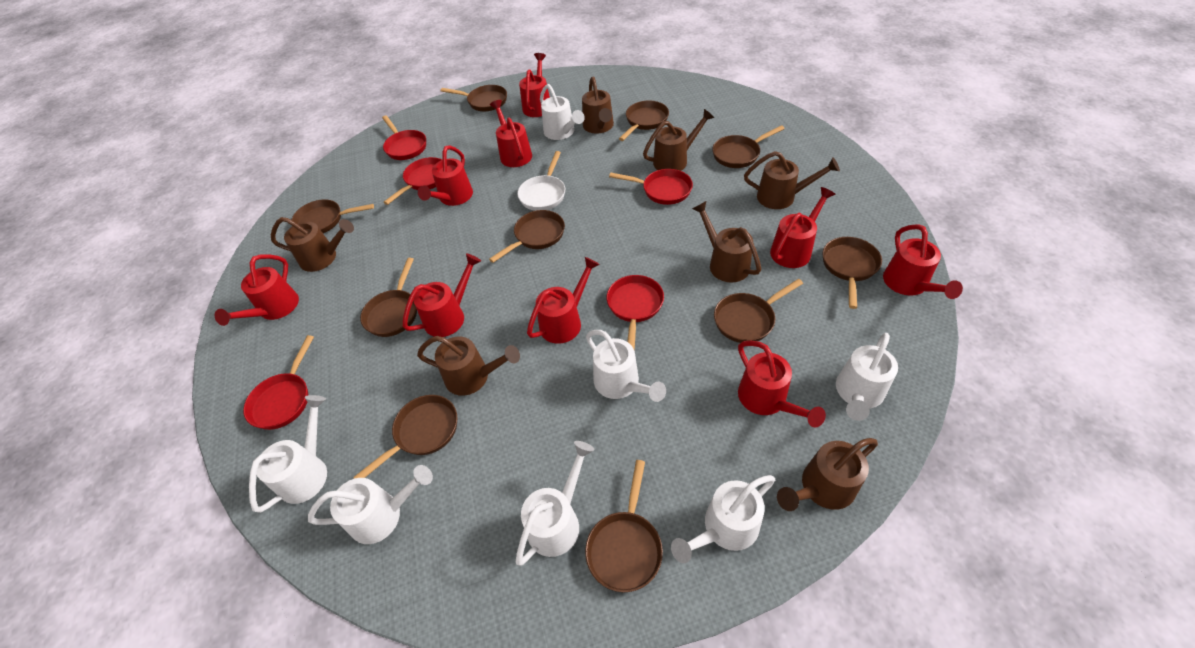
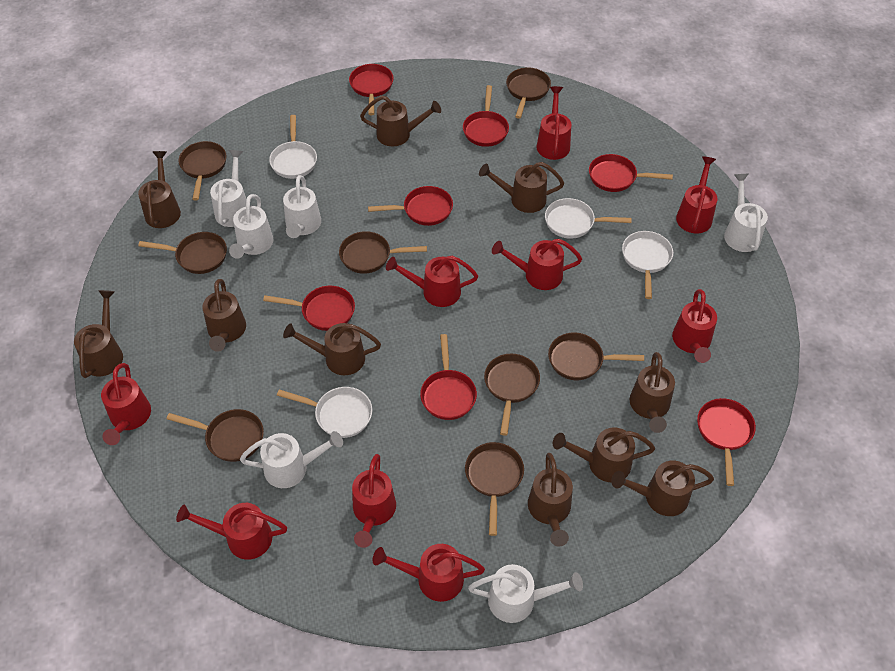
brown pan: [292,199,374,233] [353,395,457,479] [360,258,417,337] [441,85,507,111] [489,210,565,263] [585,460,663,592] [619,101,669,141] [712,125,785,168] [714,279,803,343] [822,237,882,309] = 10 -> [138,232,227,274] [167,409,264,462] [179,141,226,201] [339,231,427,274] [465,442,524,536] [484,354,540,436] [506,67,551,119] [548,333,644,380] = 8
brown watering can: [271,217,354,272] [417,336,520,396] [582,77,614,134] [643,109,714,171] [692,201,761,282] [744,151,840,209] [777,438,878,511] = 7 -> [74,290,123,378] [138,151,181,228] [202,279,246,352] [283,323,381,375] [360,96,441,146] [479,162,564,213] [528,453,573,547] [553,427,655,482] [611,461,714,516] [630,352,675,433] = 10
red pan: [243,335,314,430] [382,115,426,160] [384,157,442,205] [607,275,664,350] [609,169,693,205] = 5 -> [263,286,355,331] [349,64,394,115] [368,186,453,226] [420,334,477,420] [463,85,509,147] [589,154,673,192] [697,398,756,486] = 7
white pan: [517,151,565,211] = 1 -> [269,115,317,179] [277,387,372,438] [545,198,632,239] [622,231,673,299] = 4
white watering can: [249,395,327,513] [308,465,433,544] [516,441,594,566] [540,84,585,140] [586,330,666,402] [671,475,775,563] [836,333,898,421] = 7 -> [210,150,247,227] [229,194,274,259] [240,431,343,488] [283,175,321,238] [468,564,583,623] [724,174,768,252] = 6

